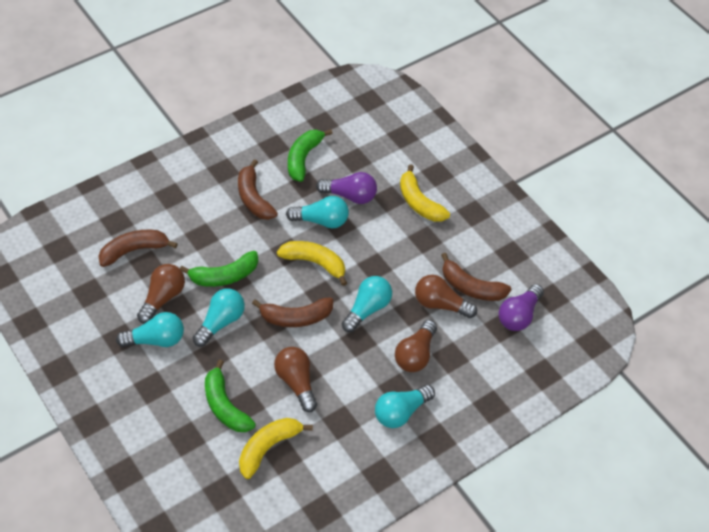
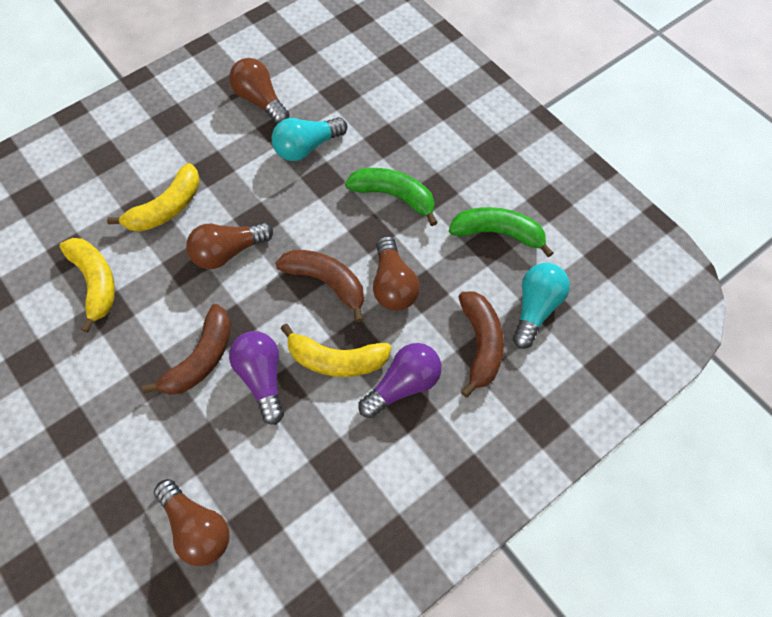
brown banana: [98,230,178,267] [238,159,278,220] [252,297,333,327] [441,253,511,301] = 4 -> [142,304,231,395] [275,250,364,322] [459,292,504,397] = 3
green banana: [180,251,258,287] [205,359,256,432] [288,129,333,182] = 3 -> [345,168,438,226] [449,207,553,258] = 2
turquoise light bulb: [116,312,184,347] [193,289,245,347] [286,196,349,228] [342,276,392,332] [375,385,435,428] = 5 -> [272,117,347,161] [513,263,570,349] = 2

